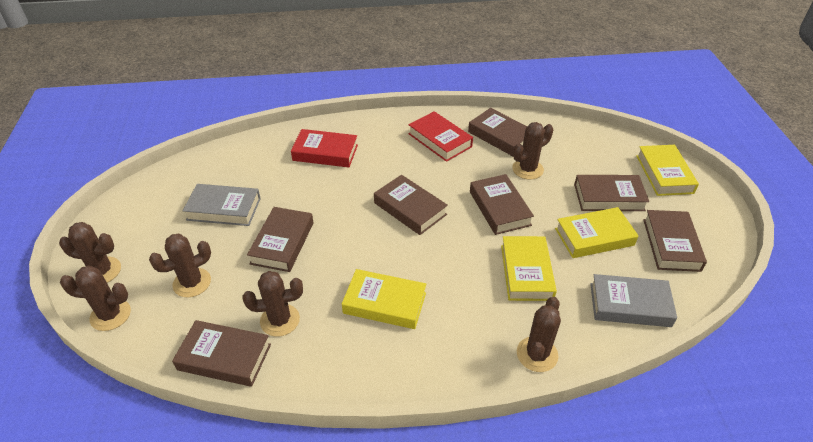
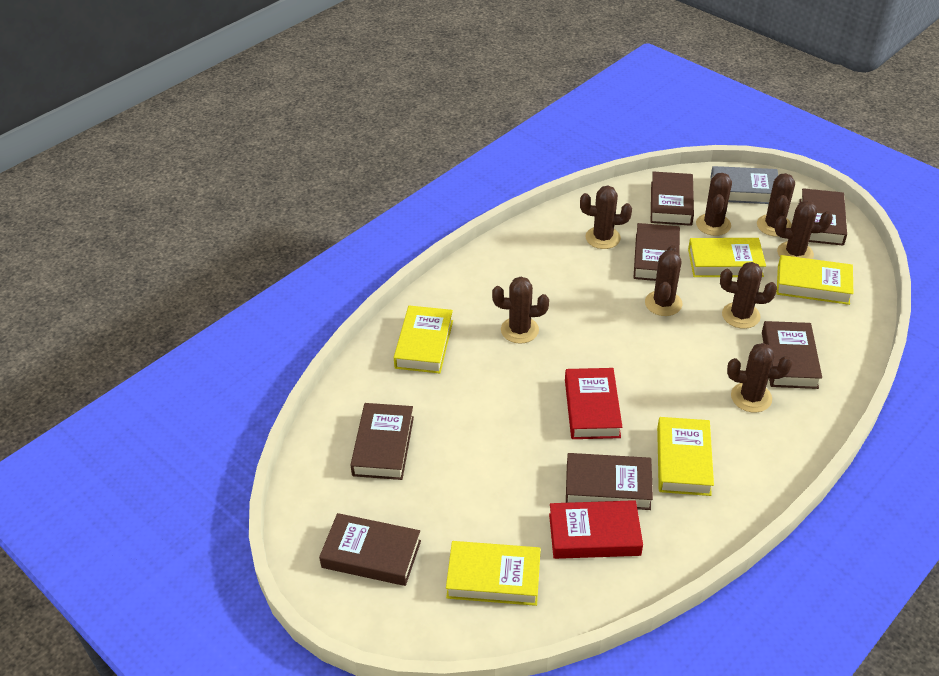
brown cactus: [59,222,121,283] [60,266,131,331] [149,234,211,297] [242,271,303,337] [512,122,553,180] [517,297,561,372] = 6 -> [492,277,549,344] [580,186,632,249] [645,245,682,316] [696,173,732,236] [720,262,777,329] [727,343,792,412] [757,173,795,237] [775,201,833,259] = 8
grey book: [183,184,261,226] [590,274,677,327] = 2 -> [711,166,778,204] = 1
yellow book: [342,269,426,329] [501,236,557,301] [555,207,639,258] [636,145,699,196] = 4 -> [394,305,453,373] [446,541,541,606] [657,417,714,496] [688,238,766,277] [776,255,853,305] = 5

